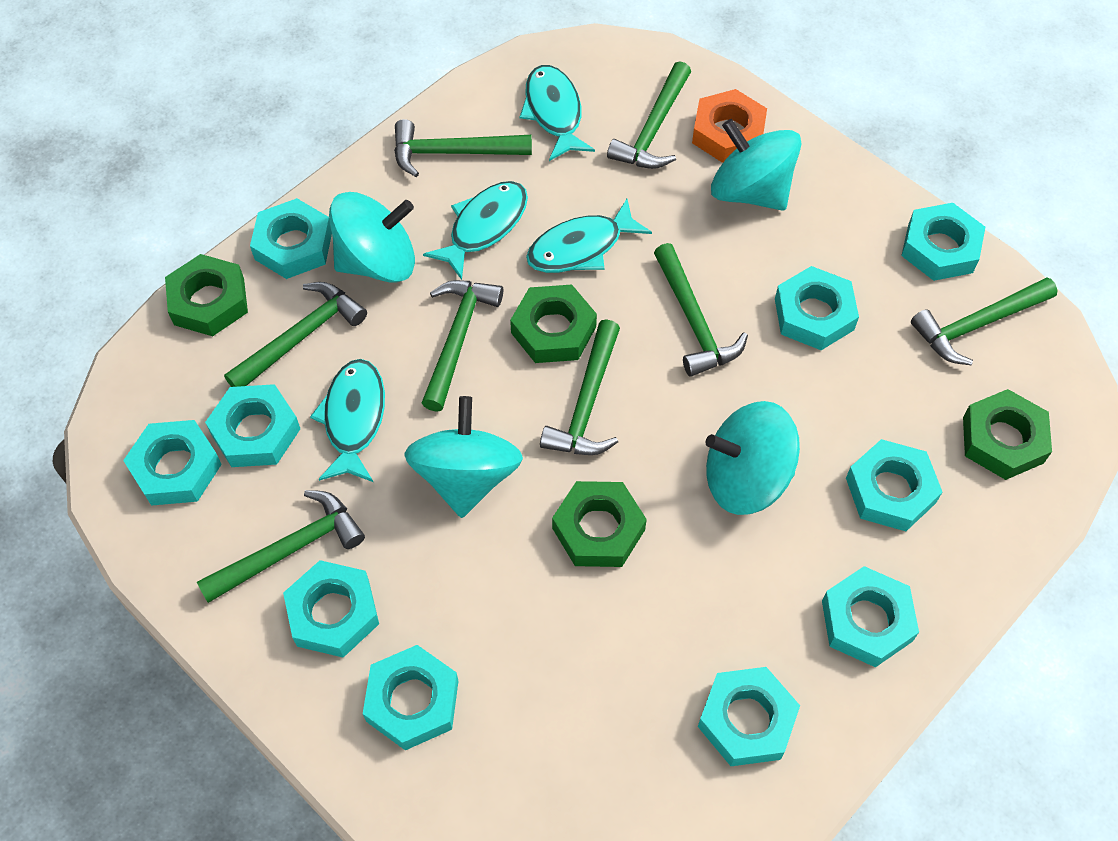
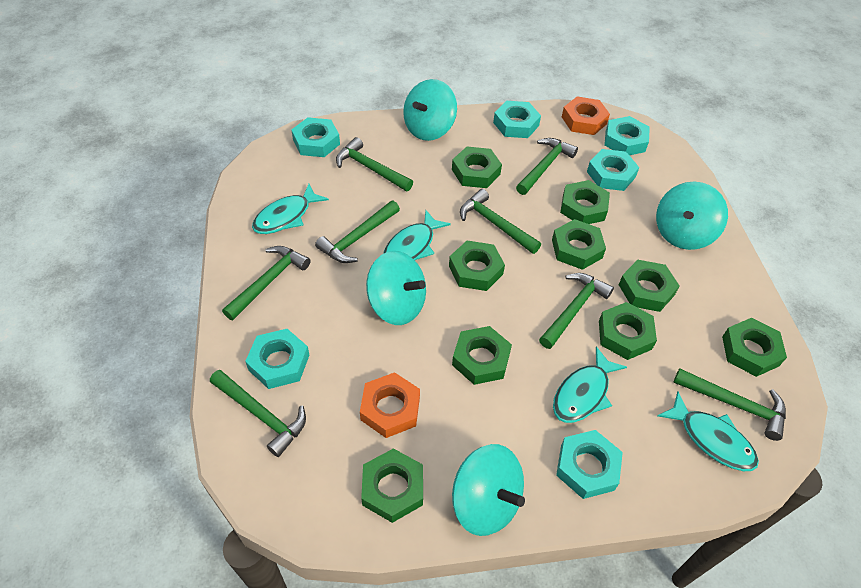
green nut: [165,254,248,336] [510,285,597,363] [552,481,647,567] [963,389,1052,480] = 4 -> [361,448,423,523] [449,241,505,291] [452,146,502,188] [452,326,512,385] [552,219,606,270] [560,180,610,224] [599,302,657,360] [619,260,679,312] [722,318,787,377] = 9
orange nut: [692,89,767,163] = 1 -> [360,372,420,438] [562,97,610,135] = 2
turquoise nut: [123,420,222,506] [205,384,301,467] [250,198,332,279] [283,560,379,658] [363,645,458,750] [698,667,800,766] [775,266,859,350] [822,566,919,667] [846,439,942,531] [901,203,985,281] = 10 -> [245,329,309,389] [292,117,340,157] [493,101,541,138] [556,430,623,499] [587,149,639,191] [604,116,650,155] = 6

